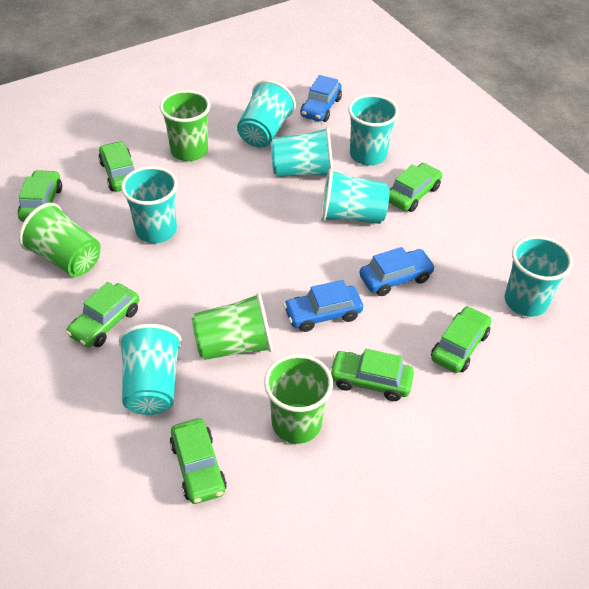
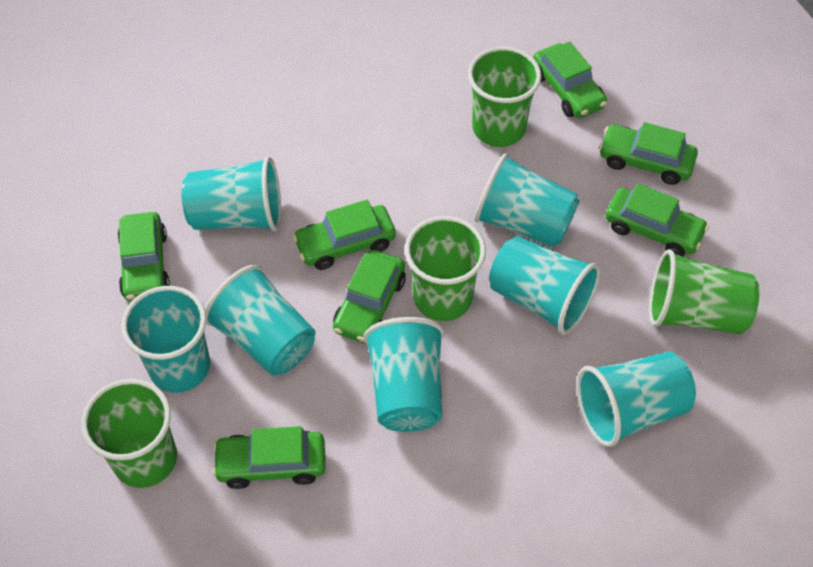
blue car: [283,280,363,332] [300,75,342,122] [360,247,435,296] = 3 -> none = 0

